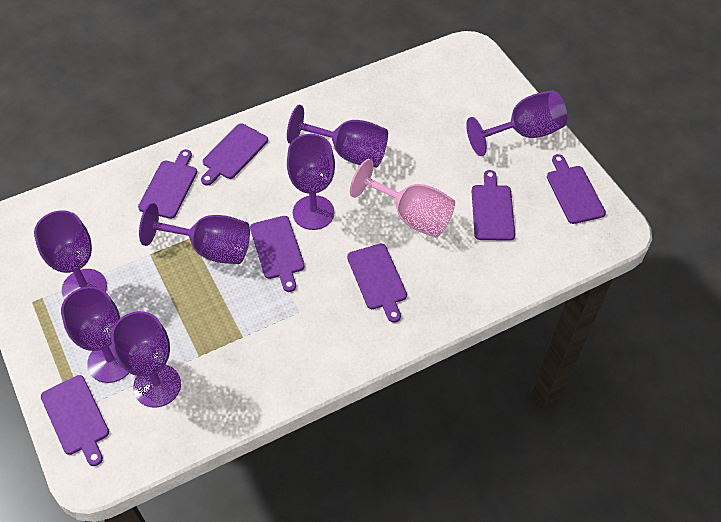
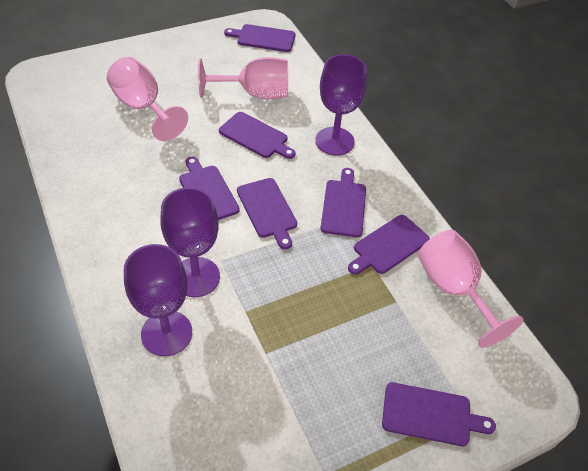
pink goblet: [350,159,455,237] = 1 -> [107,57,188,141] [198,57,288,99] [418,230,524,348] = 3
purple goblet: [34,210,107,299] [61,286,129,383] [111,311,181,408] [139,203,250,264] [287,105,388,168] [287,134,335,230] [466,90,567,156] = 7 -> [124,244,192,356] [161,187,220,297] [315,54,367,156] = 3

